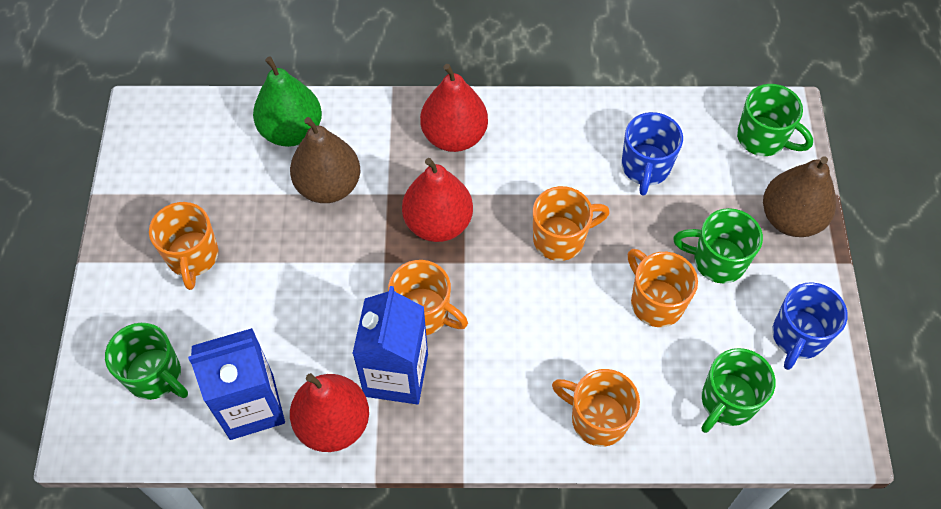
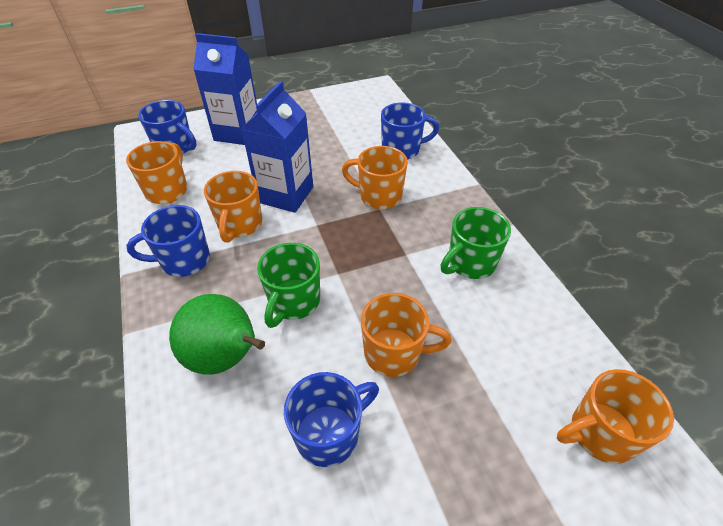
blue mug: [622,112,683,196] [772,282,848,370] = 2 -> [127,205,210,277] [138,100,197,155] [284,372,379,467] [381,102,439,160] = 4
brown pear: [290,117,361,203] [763,156,836,237] = 2 -> none = 0
green mug: [105,323,188,400] [673,208,763,284] [701,348,775,433] [737,84,813,156] = 4 -> [257,243,320,328] [441,207,511,279] = 2
red pear: [290,373,369,452] [402,158,473,242] [420,64,488,152] = 3 -> none = 0

